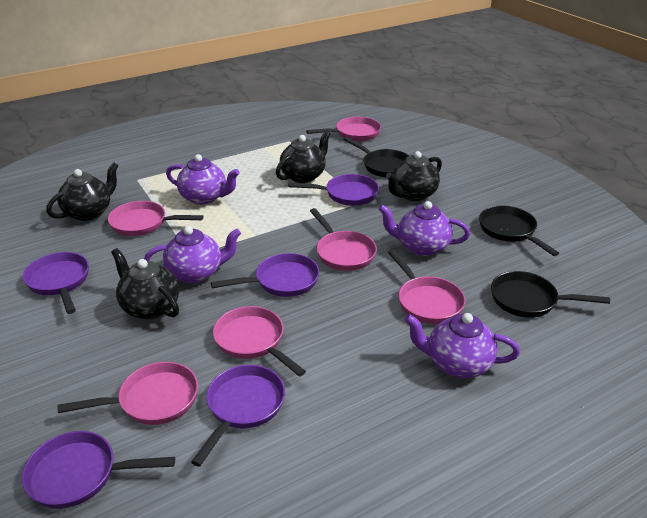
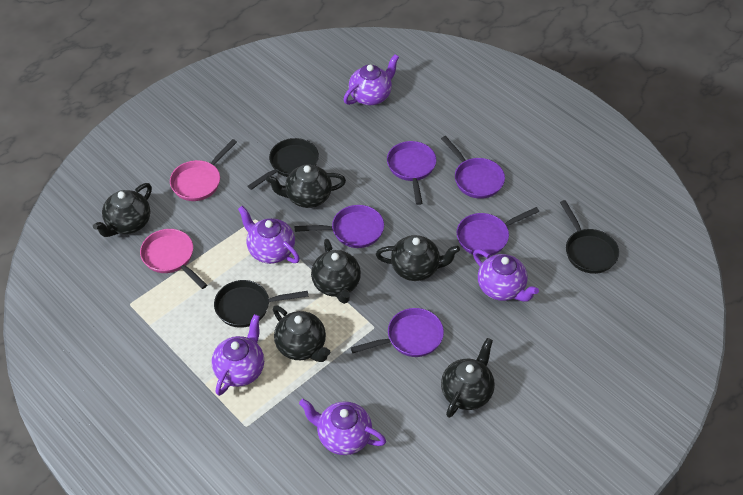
black teapot: [46,162,119,221] [111,248,179,319] [276,130,331,183] [386,151,442,201] = 4 -> [93,183,152,237] [266,164,346,208] [273,305,331,362] [311,239,361,304] [376,235,460,281] [441,338,495,418] = 6
pink pan: [57,362,198,425] [108,201,203,236] [213,306,306,377] [306,117,381,141] [310,208,377,271] [388,249,465,324] = 6 -> [140,229,207,289] [170,139,237,201] = 2
purple teapot: [144,226,241,284] [166,154,240,205] [378,201,470,256] [405,313,520,378] = 4 -> [211,314,264,396] [238,206,300,264] [299,399,386,455] [343,54,399,105] [473,249,539,301] = 5

